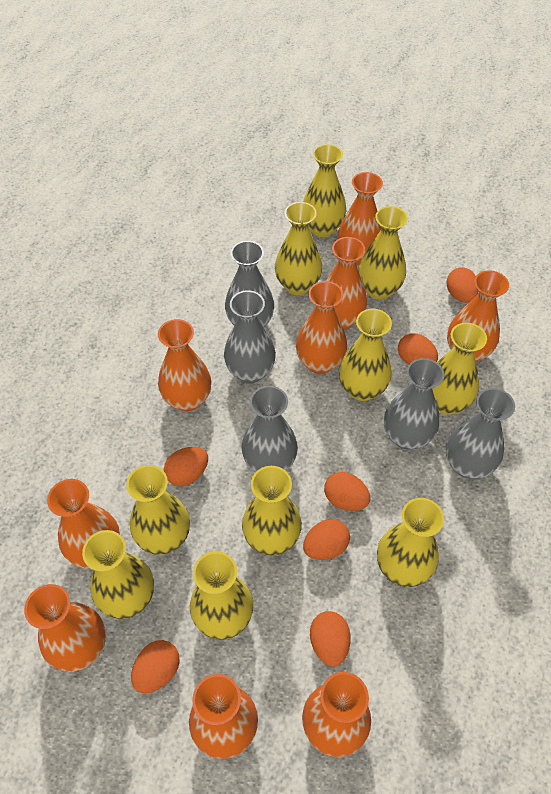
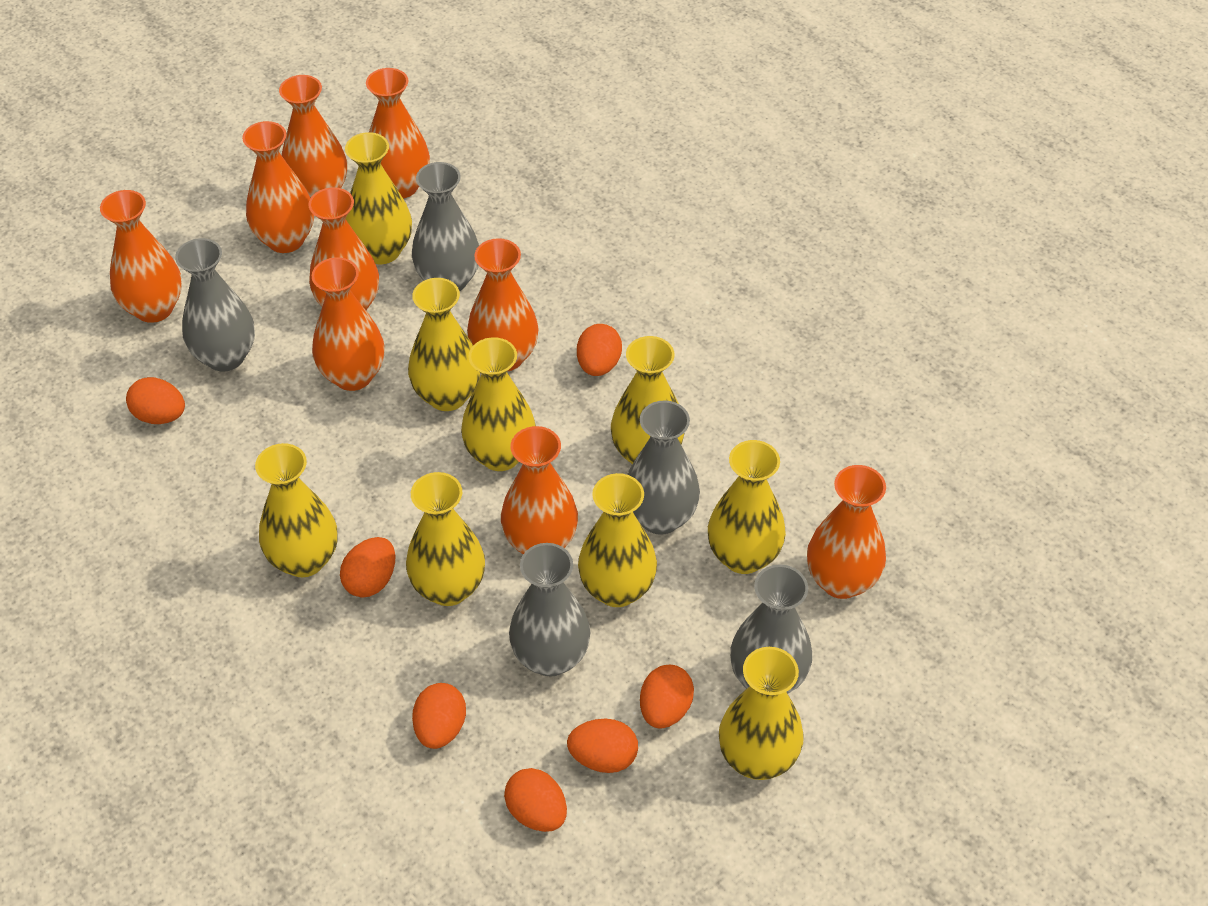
yellow vase: [82,530,154,619] [126,465,190,555] [190,551,253,640] [242,466,302,555] [275,202,322,295] [303,144,346,237] [339,309,392,401] [358,206,408,300] [377,498,444,587] [432,323,487,415] = 10 -> [255,443,338,577] [345,132,412,264] [406,472,485,606] [408,278,480,411] [461,337,536,471] [578,473,657,607] [611,336,684,464] [708,440,786,574] [719,647,804,780] = 9

